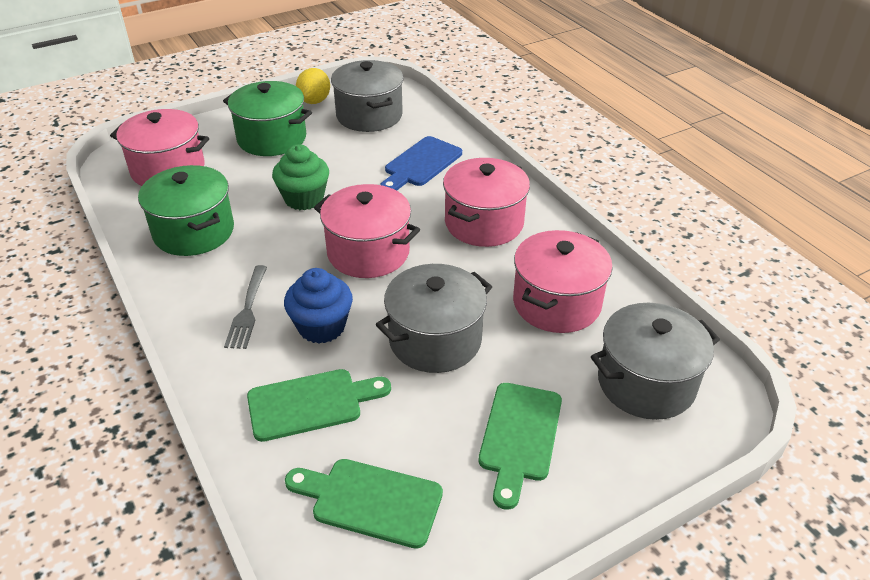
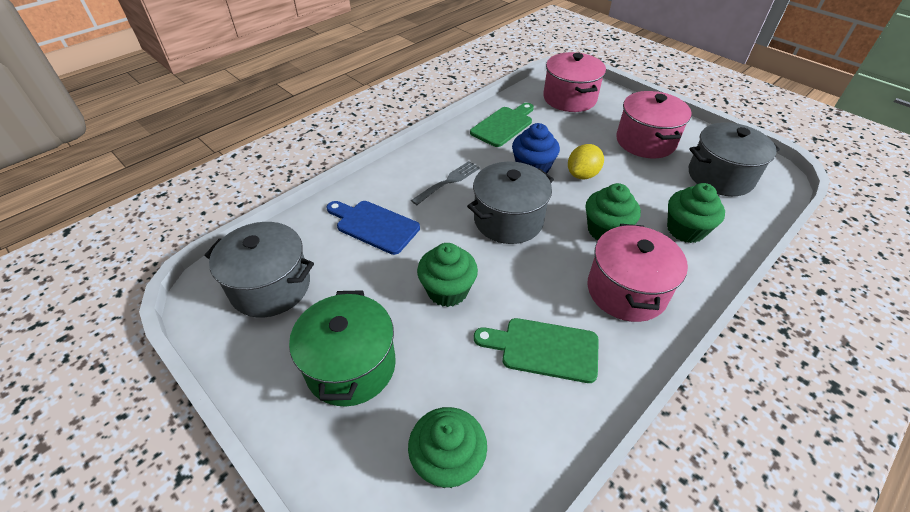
green cupcake: [272,144,329,210] = 1 -> [408,407,487,488] [417,243,478,307] [585,183,641,240] [667,183,725,243] = 4
green cutting board: [247,369,391,442] [285,459,443,549] [479,383,562,510] = 3 -> [470,103,534,147] [474,318,599,383] = 2
green pot: [138,165,234,256] [223,81,312,156] = 2 -> [289,290,396,406] = 1
pink pot: [110,109,209,186] [314,184,420,278] [443,158,530,247] [513,230,613,333] = 4 -> [543,52,606,112] [587,224,688,322] [616,91,692,158] = 3

